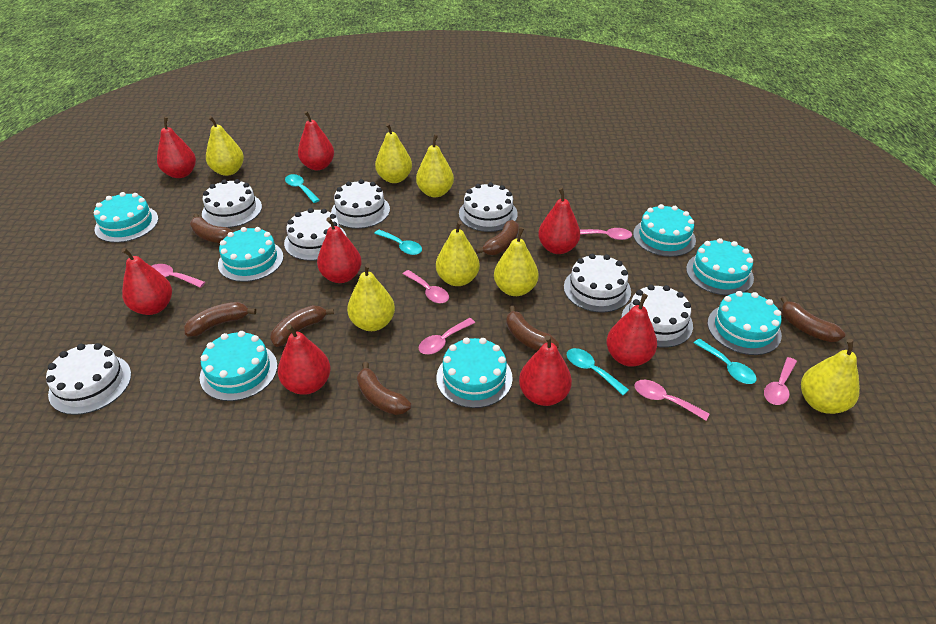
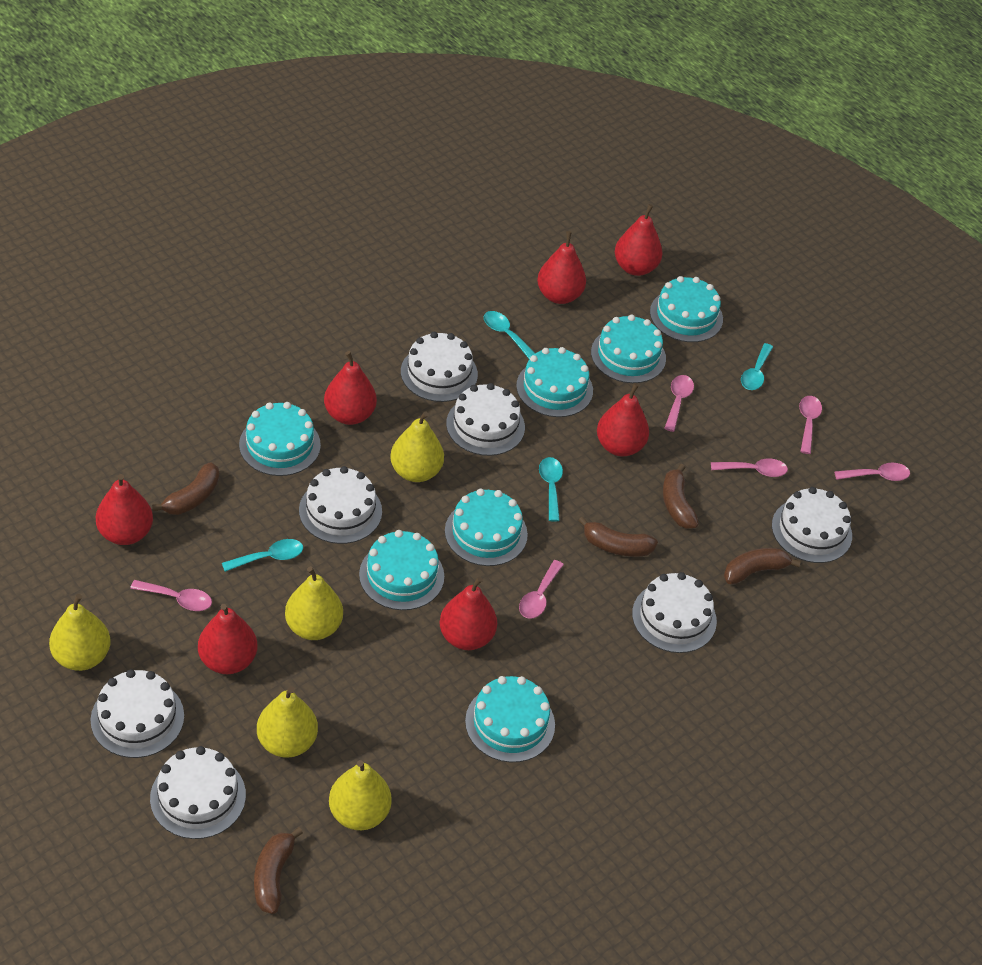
brown banana: [184,302,256,336] [190,214,234,243] [270,305,334,347] [357,362,411,415] [475,220,519,255] [506,306,559,351] [781,296,845,342] = 7 -> [152,462,219,515] [254,827,303,914] [578,516,658,556] [663,463,699,529] [724,548,801,584] = 5
red pear: [121,248,172,315] [157,117,196,178] [278,324,331,395] [298,111,334,170] [317,217,362,283] [519,335,572,406] [538,188,580,254] [606,293,657,367] = 8 -> [96,474,153,545] [198,604,257,674] [324,351,377,425] [440,577,497,650] [537,231,586,304] [597,383,649,456] [615,204,663,276] = 7
yellow pear: [206,116,244,176] [347,263,395,331] [375,123,412,183] [416,134,454,197] [436,220,480,286] [494,227,539,296] [801,339,860,414] = 7 -> [49,594,110,671] [257,687,318,758] [285,566,343,640] [329,760,392,830] [390,411,444,482] = 5

